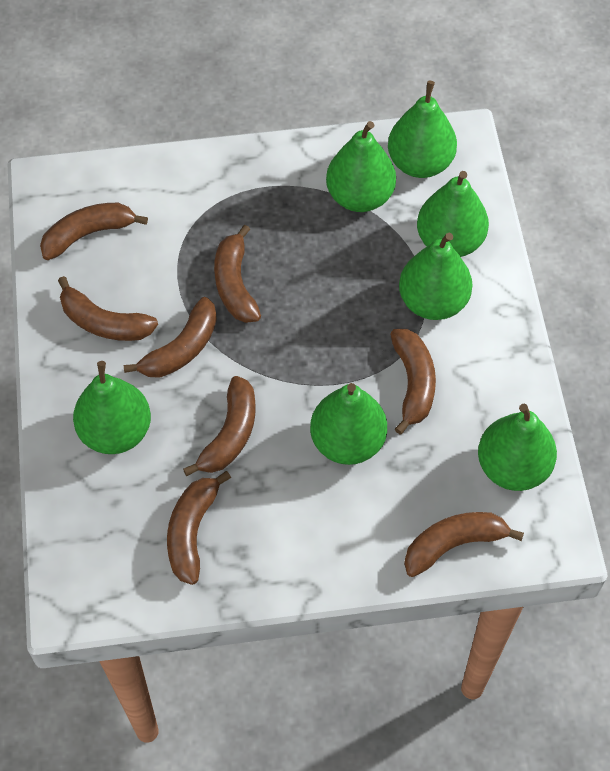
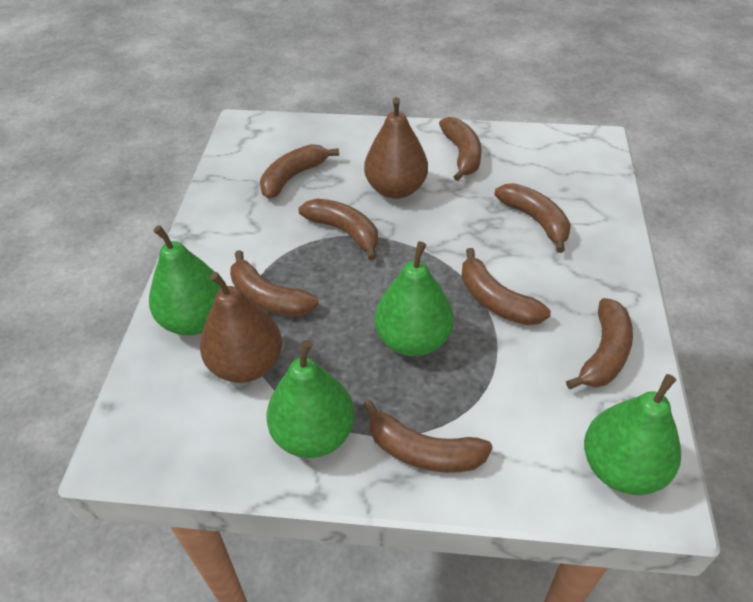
brown pear: none = 0 -> [200,272,282,383] [364,97,428,199] = 2
green pear: [73,361,151,454] [310,383,387,465] [326,121,396,212] [388,80,457,178] [399,233,472,320] [417,171,489,257] [478,403,557,491] = 7 -> [149,225,221,335] [267,340,355,458] [375,241,454,356] [584,374,681,495] = 4

